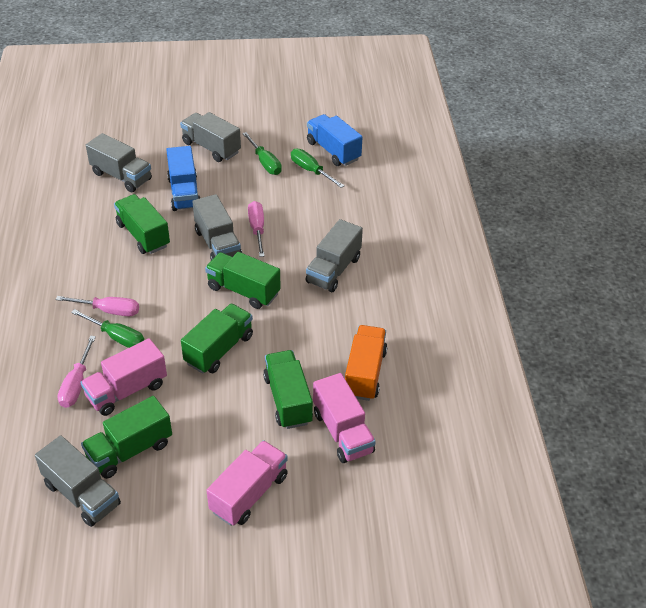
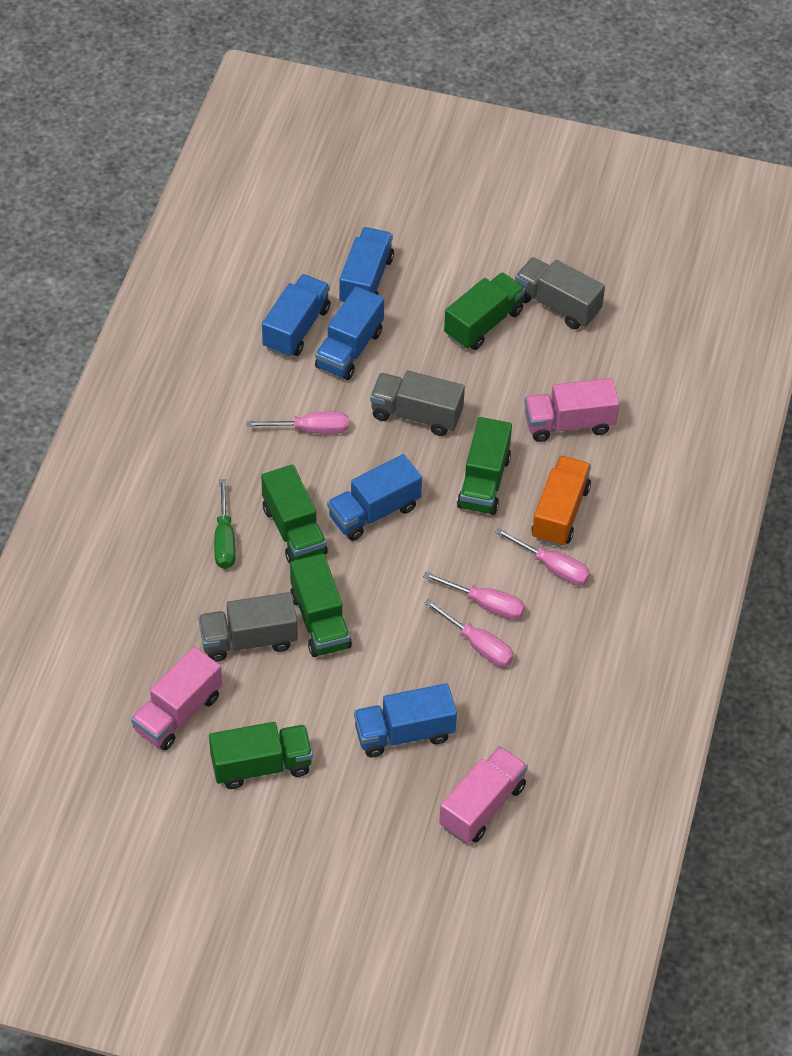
blue truck: [166,146,200,211] [307,114,363,166] = 2 -> [262,274,330,358] [315,286,384,380] [327,454,422,541] [339,227,394,302] [354,683,457,757] = 5
green screwdriver: [71,309,144,348] [242,132,282,175] [291,149,345,188] = 3 -> [214,479,236,569] = 1
grey truck: [35,435,121,527] [86,133,152,192] [180,112,241,162] [192,194,242,260] [306,219,363,292] = 5 -> [198,592,298,662] [370,371,465,436] [515,257,605,329] = 3
pink screwdriver: [55,296,139,316] [57,336,96,408] [248,201,265,257] = 3 -> [246,412,349,434] [423,572,525,620] [424,599,514,667] [495,528,590,586] = 4

